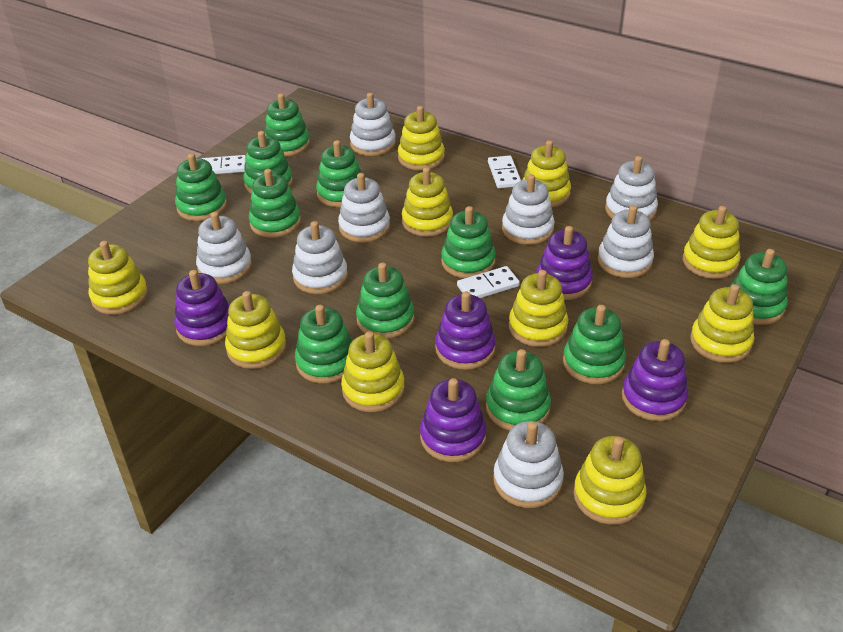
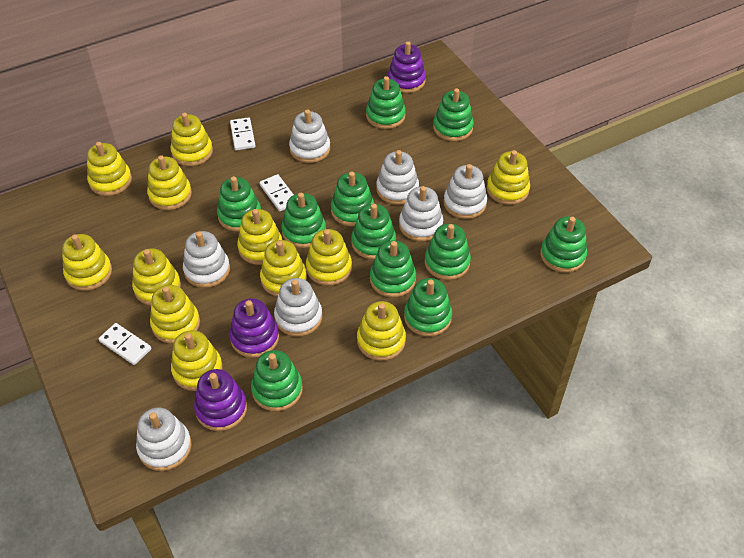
purple stacking toy: [174,270,230,346] [420,378,487,462] [435,291,496,370] [536,226,593,300] [622,339,688,421] = 5 -> [194,369,247,431] [230,298,279,358] [388,41,426,93] = 3
white stacking toy: [196,212,252,284] [292,221,348,294] [338,173,390,242] [350,93,396,156] [493,421,564,508] [502,175,555,245] [598,205,654,278] [605,156,658,221] = 8 -> [136,407,192,471] [183,231,230,288] [274,278,322,337] [289,109,330,163] [376,150,419,205] [399,186,443,241] [444,164,487,219] = 7
yellow stacking toy: [88,241,148,315] [225,291,286,369] [341,331,405,412] [398,106,445,170] [402,167,453,237] [509,270,568,347] [523,140,571,207] [573,436,646,525] [683,206,740,279] [690,284,754,363] = 10 -> [62,234,112,291] [87,142,132,196] [132,248,181,306] [147,155,192,210] [150,285,200,344] [170,113,213,166] [171,330,223,391] [237,209,282,265] [260,240,307,297] [306,229,352,286] [357,301,406,361] [487,150,530,205] = 12

